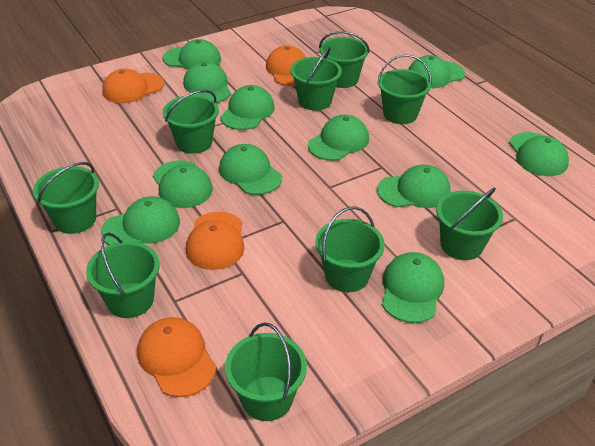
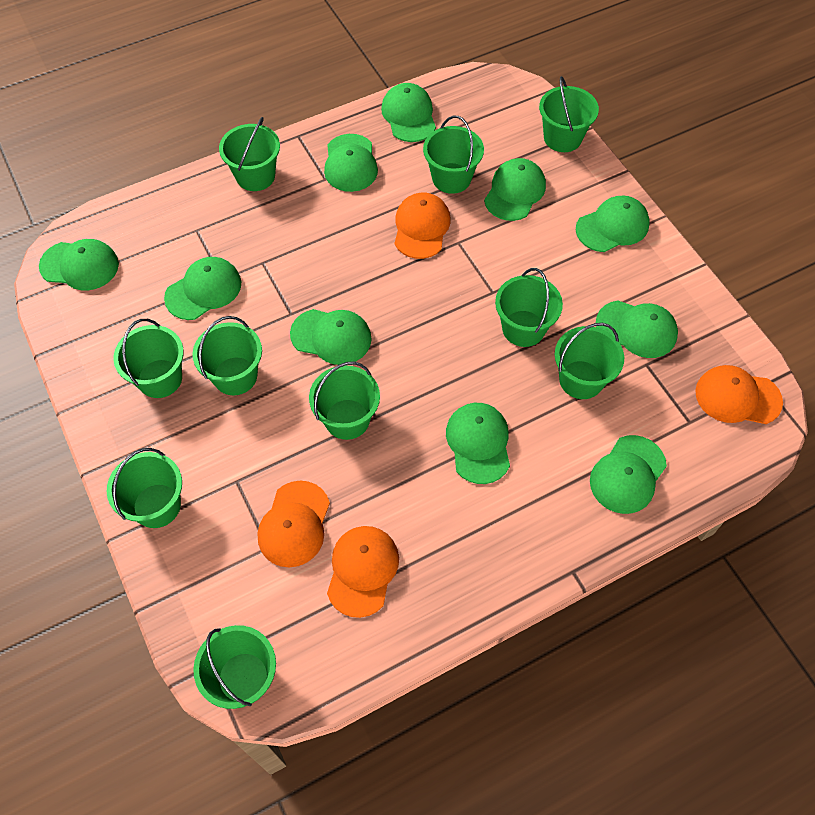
green bucket: [33,162,99,234] [86,232,160,318] [163,90,219,154] [225,323,307,421] [290,46,342,111] [315,206,385,292] [319,31,370,88] [377,54,432,124] [436,188,503,260] = 9 -> [107,448,182,528] [113,319,184,398] [193,316,262,395] [193,625,276,709] [219,117,280,191] [309,362,380,440] [423,116,484,194] [495,268,563,347] [539,76,599,152] [555,323,624,399] = 10
green cap: [101,196,180,245] [153,160,213,208] [163,39,221,70] [183,61,231,103] [219,144,282,195] [220,85,275,130] [308,115,369,161] [377,165,451,208] [382,252,444,323] [408,55,465,88] [509,132,569,176] = 11 -> [39,239,119,290] [164,257,241,320] [290,309,372,365] [324,134,378,192] [381,83,436,142] [446,403,510,484] [484,158,546,221] [576,195,650,252] [590,435,667,514] [596,301,678,358] = 10

